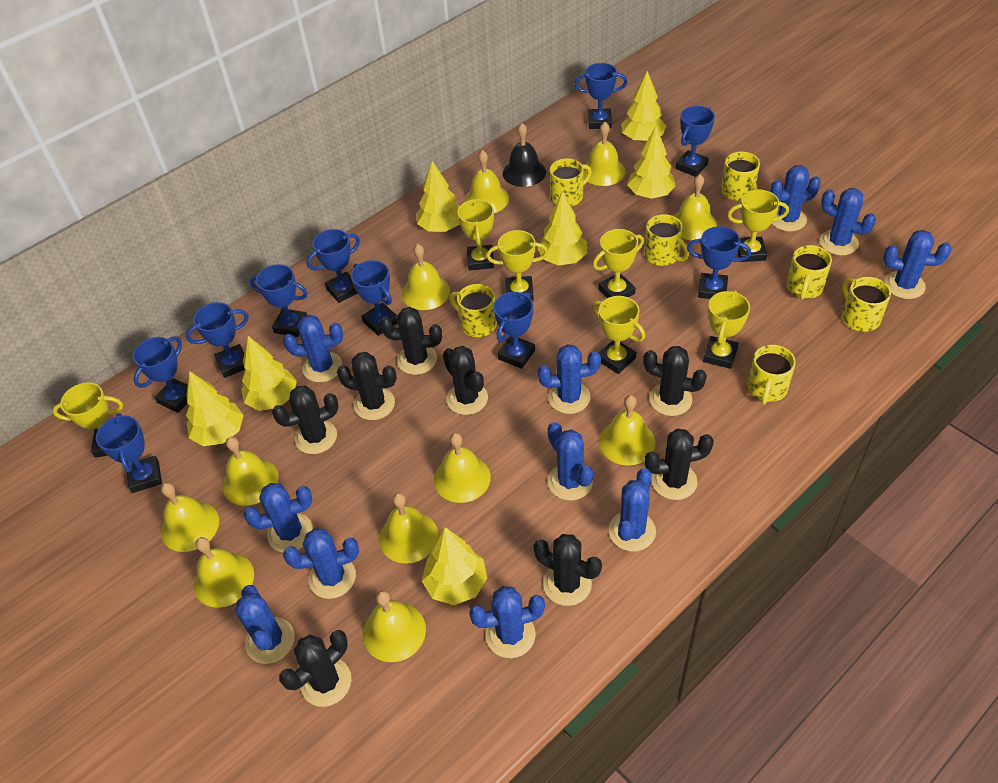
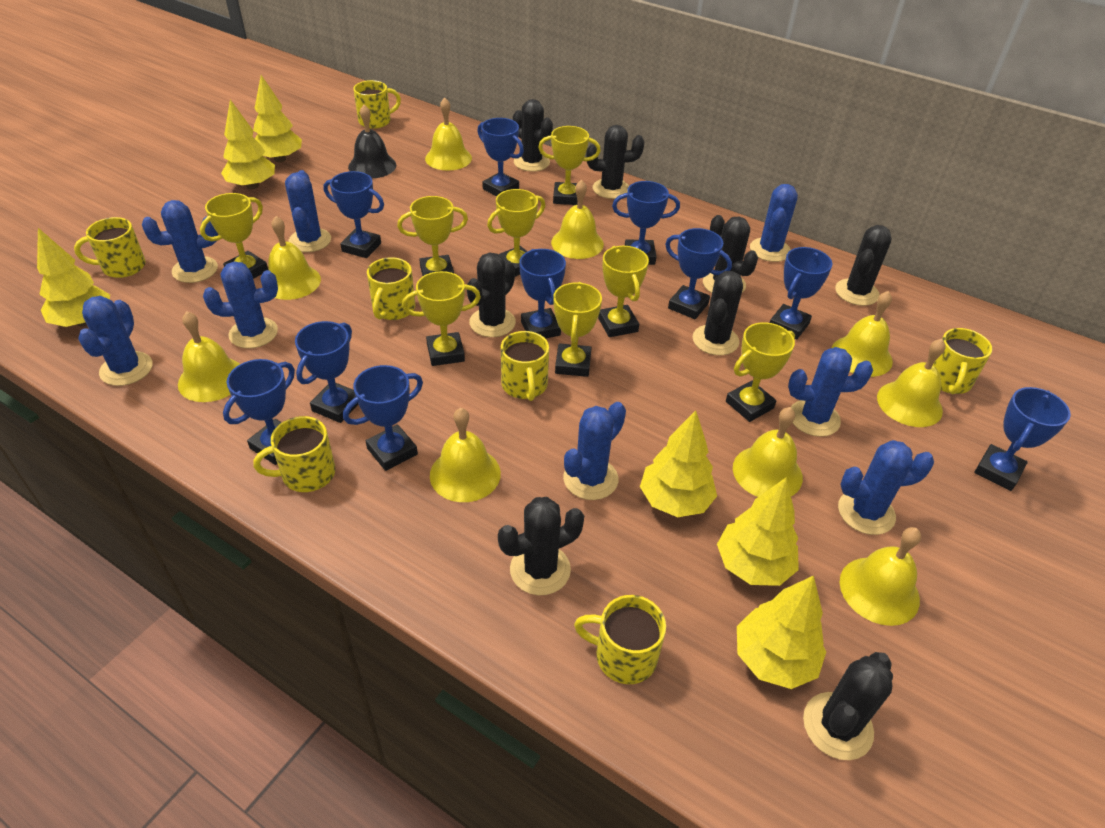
blue cactus: [235,585,295,664] [244,483,313,552] [283,315,343,382] [283,528,359,599] [469,586,545,658] [538,344,601,414] [548,422,593,500] [609,468,656,551] [770,165,821,231] [820,188,876,255] [884,230,951,299] = 11 -> [78,296,153,386] [142,200,218,283] [203,262,278,348] [285,170,331,252] [563,402,626,500] [750,184,798,262] [788,347,873,437] [838,440,934,535] = 8
yellow bell: [161,483,219,552] [194,537,254,608] [222,437,279,506] [363,590,426,662] [379,493,438,564] [402,244,450,310] [434,433,491,503] [465,150,509,213] [583,122,626,186] [599,395,656,466] [674,174,717,241] = 11 -> [178,311,240,402] [268,216,321,300] [425,98,472,171] [430,408,501,502] [551,180,604,259] [733,407,803,497] [832,291,893,377] [840,527,921,626] [877,339,946,427] = 9
yellow tree: [186,371,244,446] [241,336,297,411] [417,161,460,232] [422,527,487,605] [537,192,587,265] [621,71,666,142] [627,126,676,199] = 7 -> [37,228,110,327] [221,100,275,189] [253,75,302,162] [640,410,717,517] [717,477,799,586] [737,576,826,689] = 6
yellow trophy: [52,382,123,458] [458,198,494,271] [486,230,548,301] [592,296,645,374] [593,229,644,298] [703,290,750,369] [727,190,789,262] = 7 -> [200,193,268,279] [397,196,468,276] [402,271,481,366] [487,189,545,277] [538,126,601,205] [553,282,602,377] [598,246,649,337] [726,322,795,422] = 8

